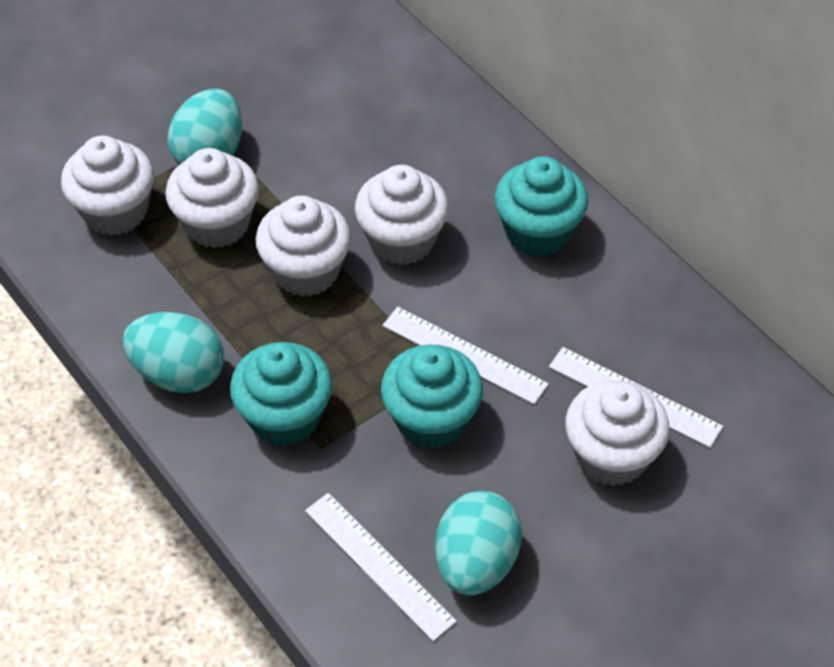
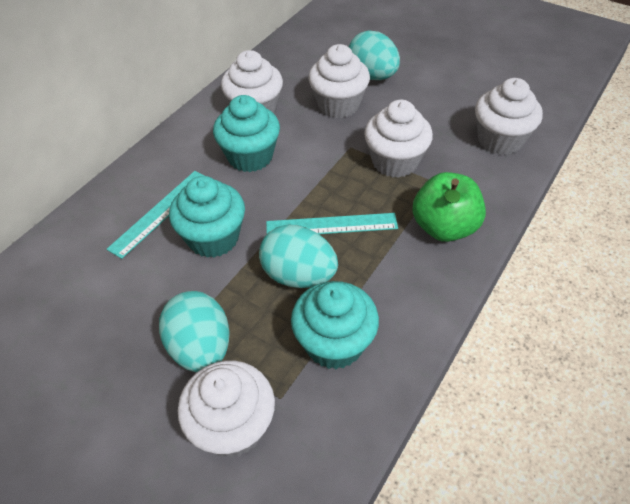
green apple: none = 0 -> [412,172,486,242] = 1
turquoise ruler: none = 0 -> [107,171,204,259] [266,213,398,234] = 2
white ruler: [305,493,457,641] [382,307,549,405] [549,347,723,448] = 3 -> none = 0

